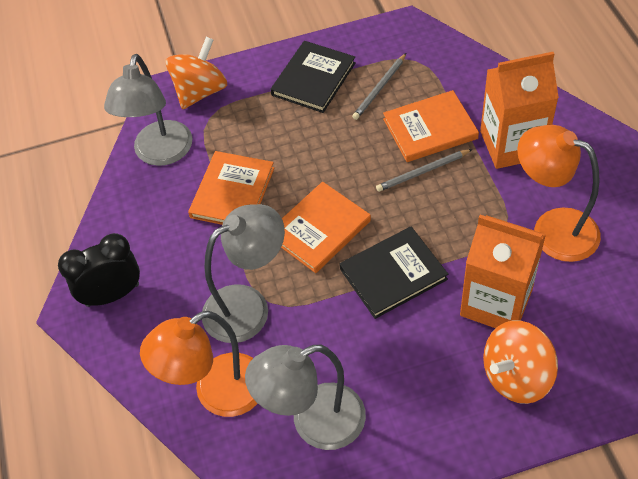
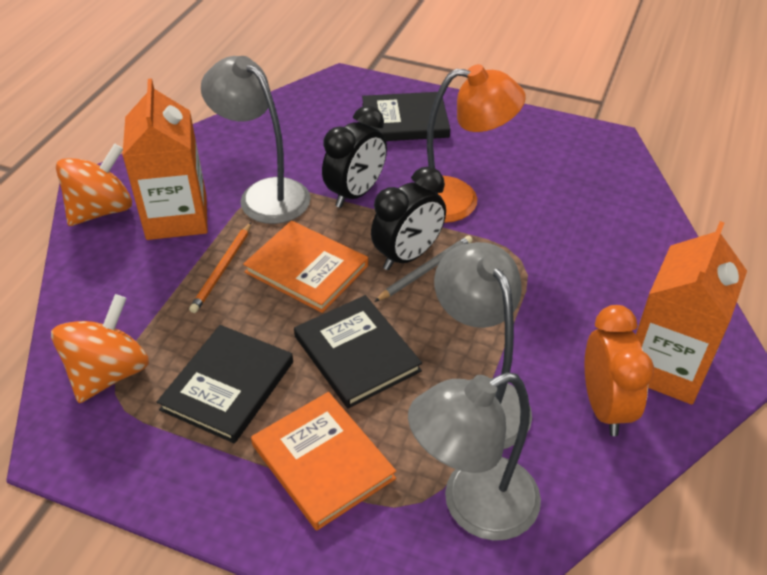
black book: [270,41,356,113] [340,227,448,319] = 2 -> [157,325,293,443] [294,295,422,409] [362,92,450,141] = 3
black clock: [58,233,140,307] = 1 -> [322,106,387,208] [371,167,446,270] = 2
grey pencil: [352,53,406,120] [376,149,472,192] = 2 -> [374,235,473,302] = 1
orange book: [188,151,274,225] [281,182,371,273] [383,90,479,162] = 3 -> [243,221,368,313] [251,392,396,531] = 2
orange clock: none = 0 -> [585,305,654,436] = 1
orange lamp: [140,311,258,417] [517,125,601,262] = 2 -> [427,64,526,223] = 1
orange pencil: none = 0 -> [189,223,251,313] = 1

